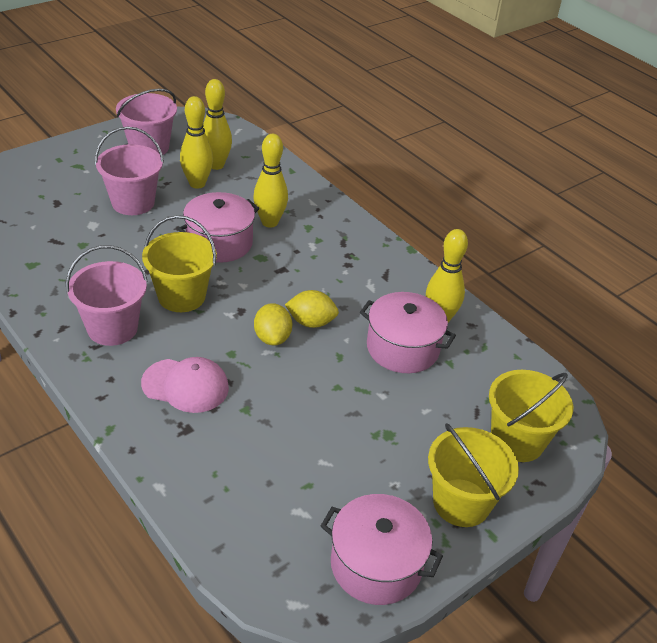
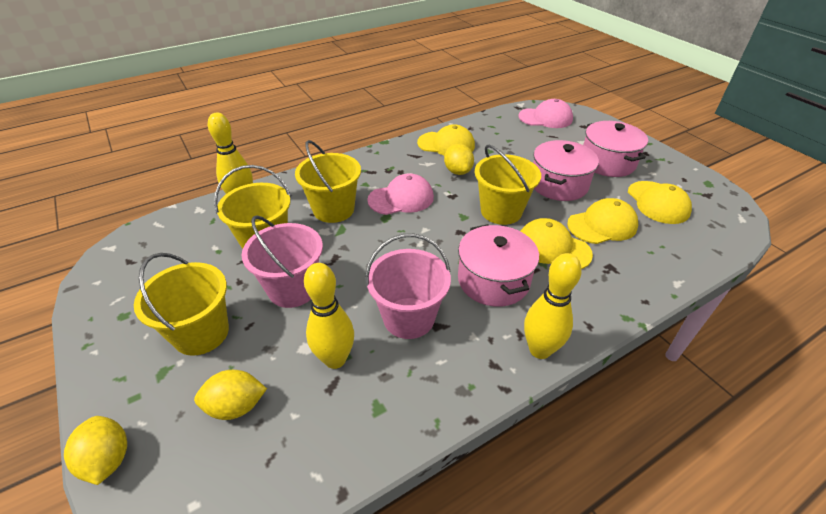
pink bucket: [66,245,148,346] [95,126,164,215] [116,89,177,155] = 3 -> [242,215,323,308] [365,234,451,339] = 2
pink cap: [141,357,229,413] = 1 -> [367,173,434,215] [519,99,573,128] = 2
yellow bowling pin: [180,96,213,189] [203,79,232,170] [253,134,288,227] [426,229,468,323] = 4 -> [208,112,253,194] [304,263,354,369] [524,253,582,359] = 3
yellow bucket: [142,215,217,312] [428,423,519,527] [489,370,573,462] = 3 -> [134,253,229,356] [214,165,291,249] [295,140,361,223] [475,145,541,225] = 4
yellow cap: none = 0 -> [417,124,475,156] [520,218,593,269] [567,198,638,244] [628,181,692,224] = 4
yellow lemon: [254,303,292,345] [285,290,339,328] = 2 -> [64,416,127,485] [194,370,267,420] [444,144,474,175] = 3

